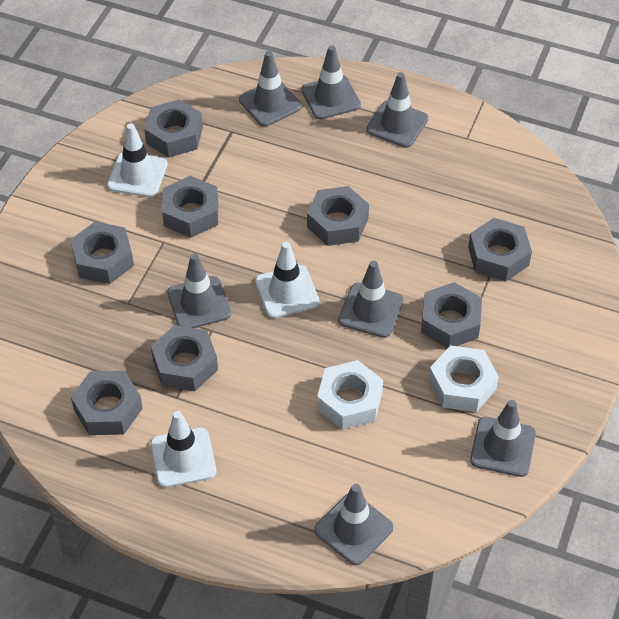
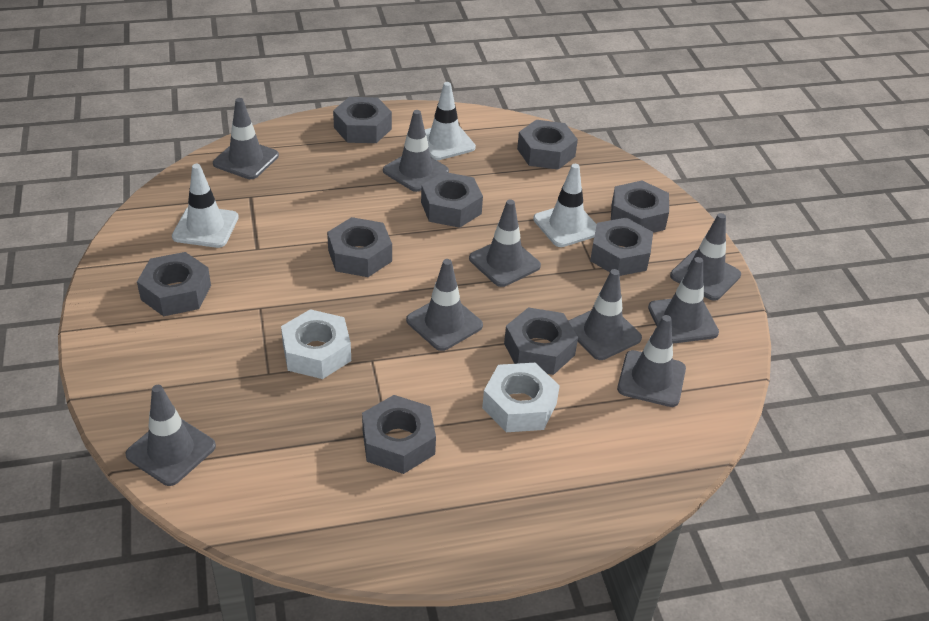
grey nut: [70,222,134,284] [71,371,143,435] [144,100,203,158] [151,325,218,391] [162,176,218,238] [307,186,369,246] [421,282,482,348] [468,218,532,281] = 8 -> [137,252,211,316] [327,217,392,277] [333,97,392,143] [362,395,436,474] [421,172,483,228] [504,307,578,375] [517,120,578,170] [590,218,653,276] [611,181,669,233] = 9
grey traffic cone: [167,254,231,328] [239,51,302,127] [301,45,361,120] [314,484,393,565] [338,261,404,338] [366,72,428,148] [470,400,536,477] = 7 -> [125,385,216,486] [213,98,279,179] [383,110,449,192] [406,259,483,351] [469,199,541,287] [568,269,642,360] [617,315,686,407] [648,257,719,344] [670,213,741,301] = 9

